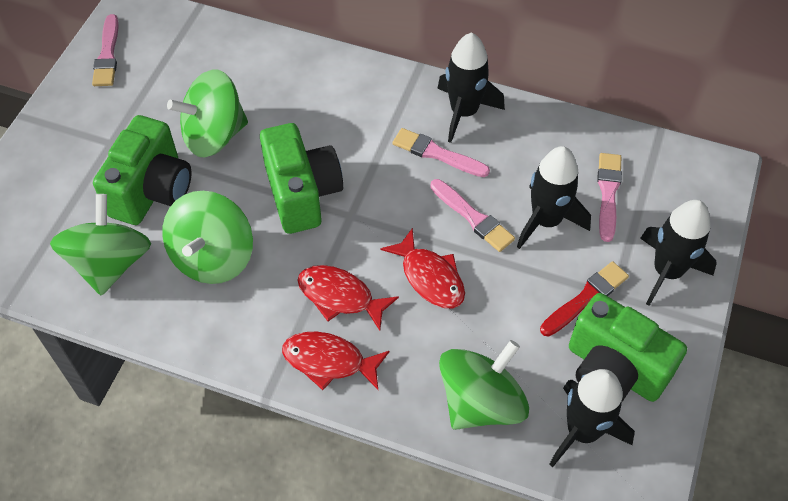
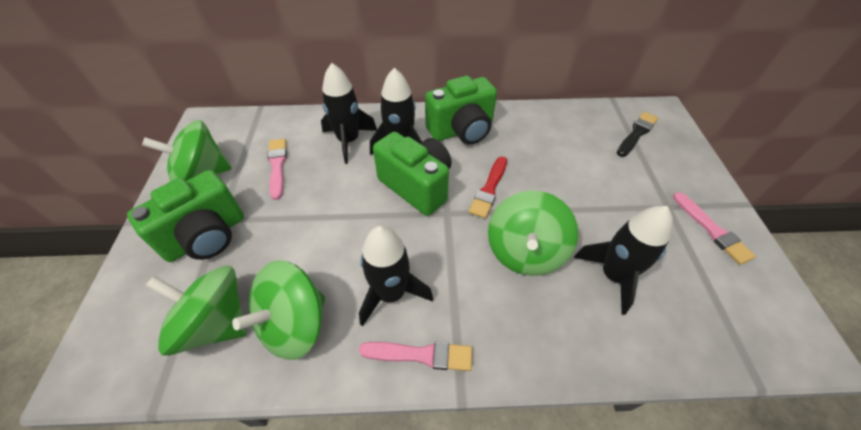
black brush: none = 0 -> [617,112,658,157] = 1
pink brush: [92,14,119,86] [393,128,490,177] [430,179,515,252] [597,153,622,242] = 4 -> [267,139,287,200] [359,342,472,371] [673,192,756,265] = 3
red fish: [282,332,390,390] [297,265,399,331] [381,228,465,309] = 3 -> none = 0

